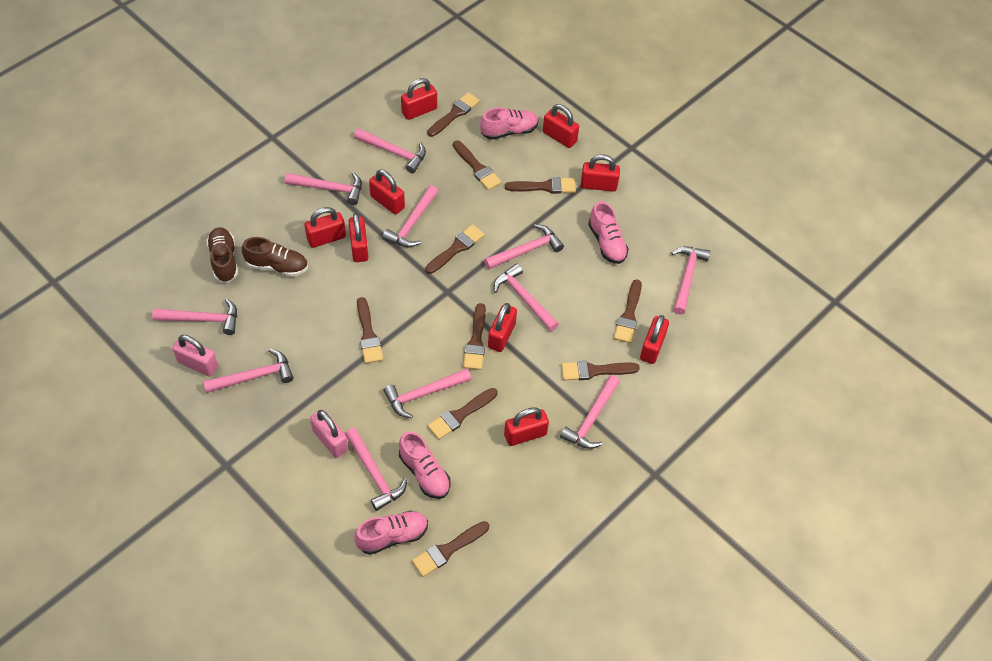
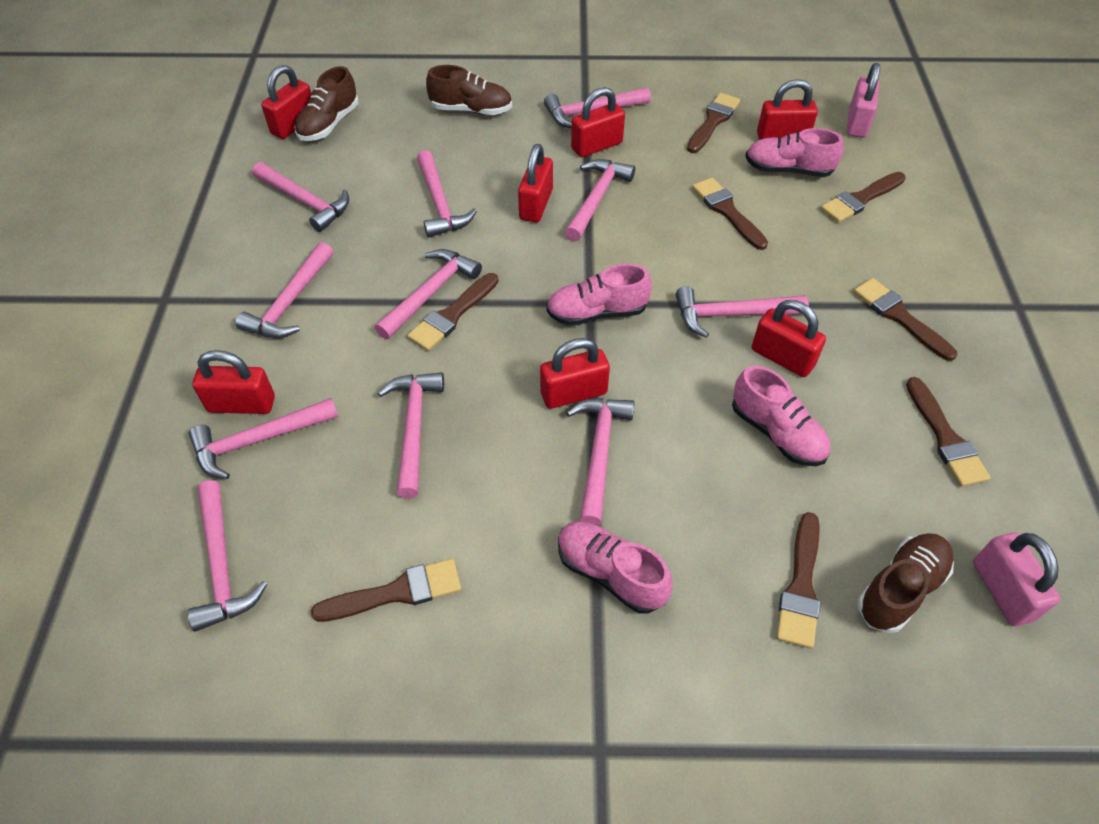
brown brush: [357,297,383,364] [412,521,489,577] [425,224,485,274] [427,92,480,137] [428,388,497,440] [453,140,502,190] [463,303,486,370] [505,177,576,194] [561,361,640,381] [614,279,642,343] = 10 -> [311,559,461,622] [407,273,498,351] [687,93,740,153] [692,177,768,250] [776,512,820,649] [821,172,906,223] [854,278,957,361] [906,377,991,487] = 8
brown shoe: [206,227,238,283] [242,237,308,277] = 2 -> [294,66,359,141] [426,65,512,115] [858,533,954,633] = 3
red padlock: [305,207,346,248] [349,213,369,262] [369,169,405,215] [401,78,437,120] [488,303,517,352] [504,407,549,446] [543,104,579,148] [581,154,620,192] [640,315,669,364] = 9 -> [192,350,275,414] [261,65,311,139] [518,144,553,222] [540,338,610,409] [571,87,625,157] [752,300,826,377] [757,79,818,140] = 7

